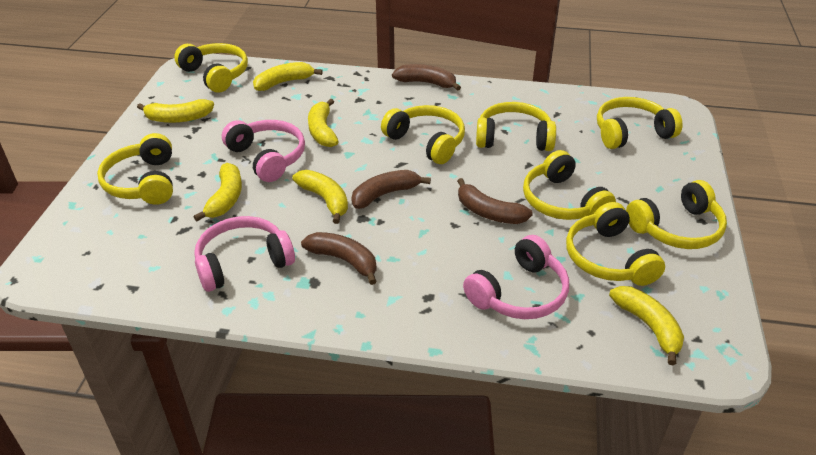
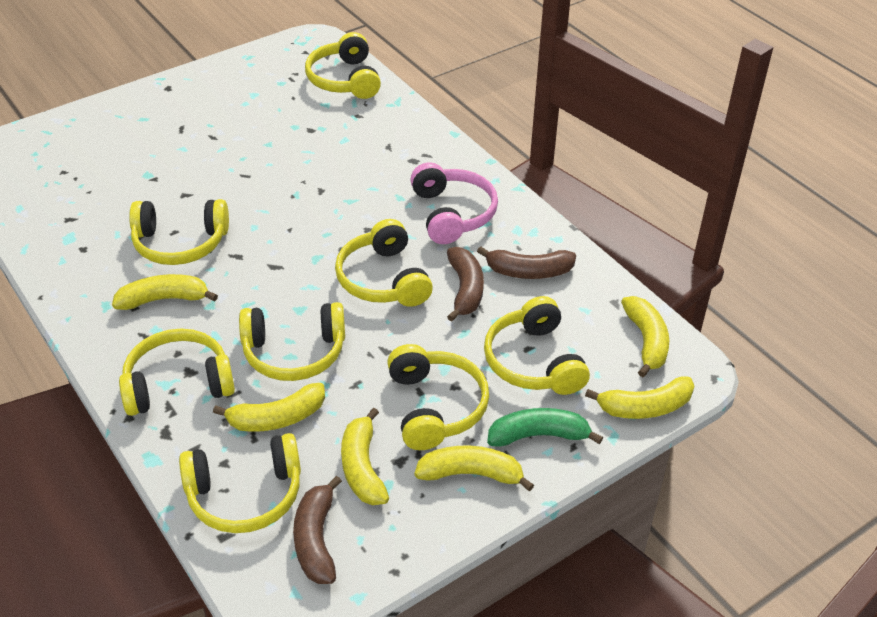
brown banana: [301,232,377,285] [351,170,431,209] [392,64,461,91] [457,178,533,224] = 4 -> [293,476,342,584] [447,247,484,322] [477,246,576,279] = 3
green banana: none = 0 -> [487,408,603,447] = 1
pink headphones: [194,216,295,292] [222,120,305,182] [463,235,569,319] = 3 -> [410,162,498,244] = 1

